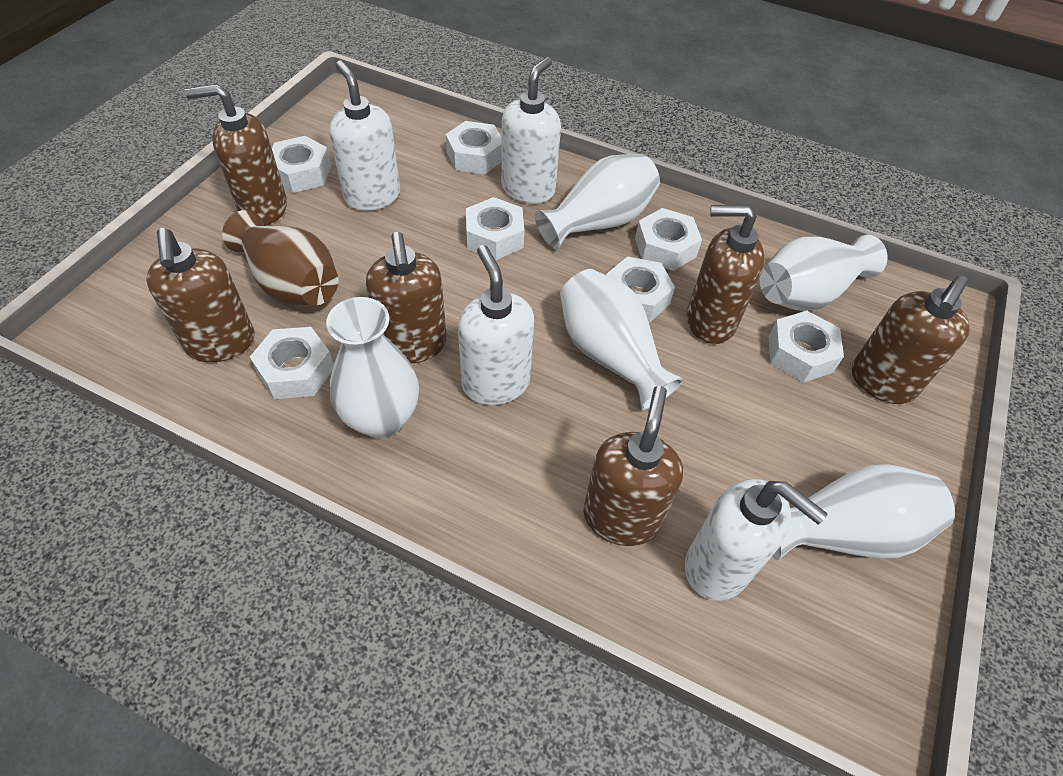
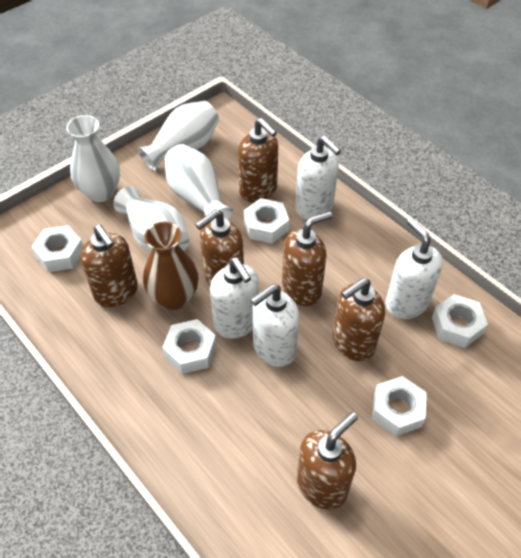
white nut: [250,327,334,399] [272,136,331,193] [446,121,502,174] [466,197,524,260] [606,256,675,323] [635,208,702,271] [769,311,844,383] = 7 -> [31,225,84,272] [162,319,217,374] [244,198,289,244] [372,376,427,436] [432,294,488,348] = 5
white vase: [326,297,419,438] [535,154,660,250] [560,269,683,410] [760,235,887,311] [773,464,955,560] = 5 -> [66,115,120,202] [113,186,189,253] [137,101,219,171] [165,144,233,220] = 4

